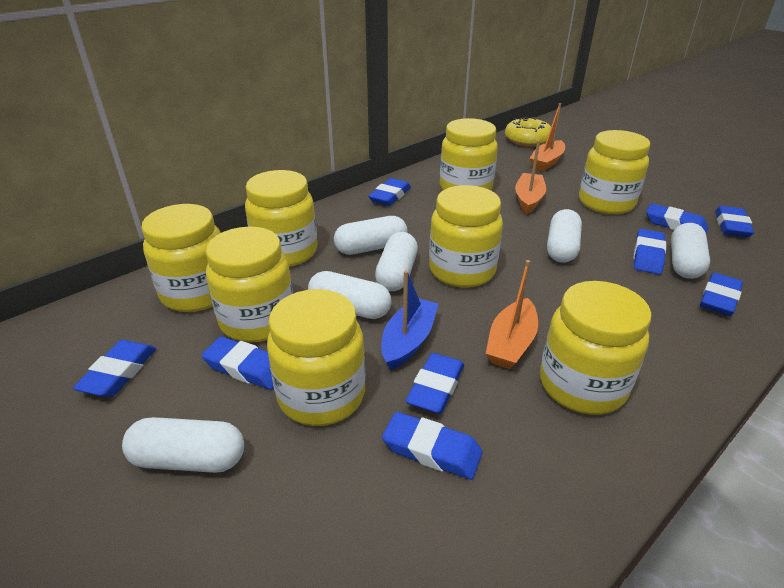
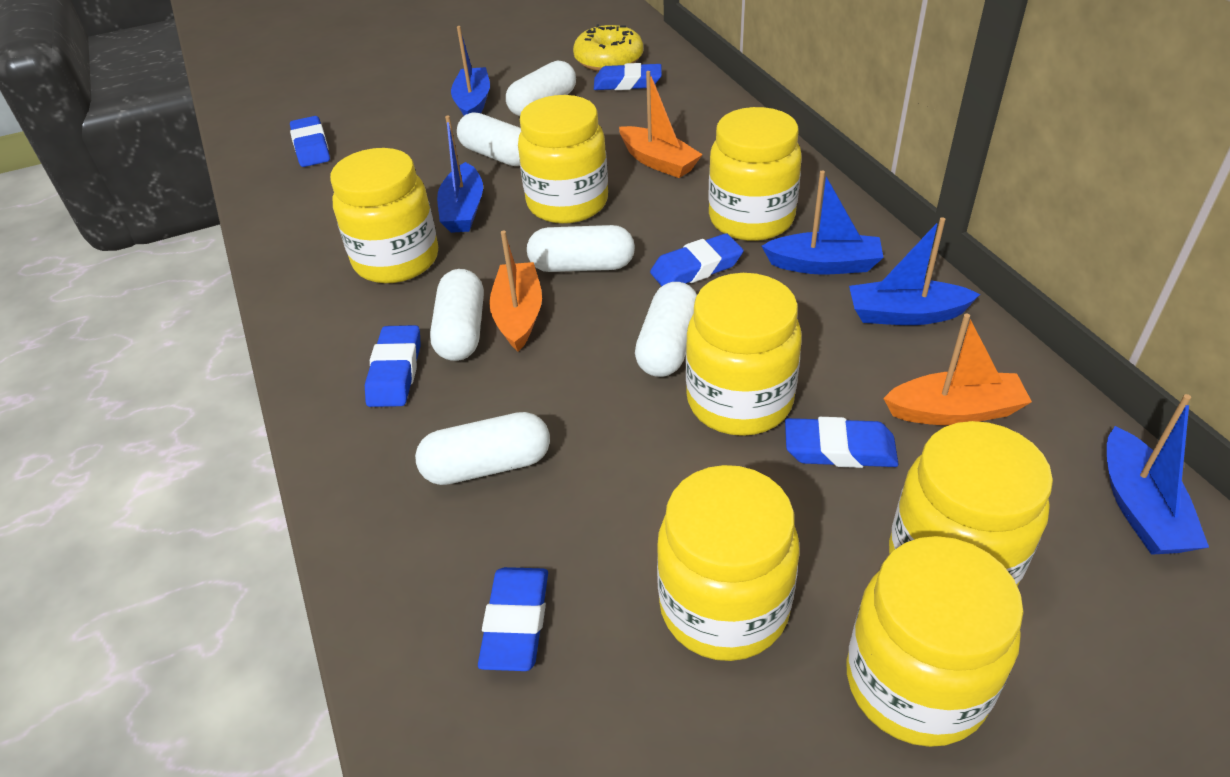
blue boat: [381,270,439,370] = 1 -> [437,115,483,233] [451,26,490,116] [762,171,884,274] [849,217,981,325] [1107,394,1209,555] = 5
blue eraser: [73,340,156,397] [201,337,274,390] [368,178,411,206] [382,412,482,480] [406,353,464,414] [634,229,666,274] [646,203,708,233] [700,273,743,316] [715,206,754,237] = 9 -> [290,116,330,167] [365,325,421,407] [478,567,548,671] [594,63,662,90] [650,233,744,286] [785,417,898,468] = 6
yellow jar: [141,204,221,312] [206,227,293,343] [245,170,317,267] [267,289,365,426] [429,185,503,288] [440,118,498,190] [540,281,652,415] [579,130,650,214] = 8 -> [330,148,438,283] [518,95,608,224] [657,465,800,661] [686,273,802,436] [708,107,802,241] [847,536,1024,747] [889,421,1053,587] = 7

